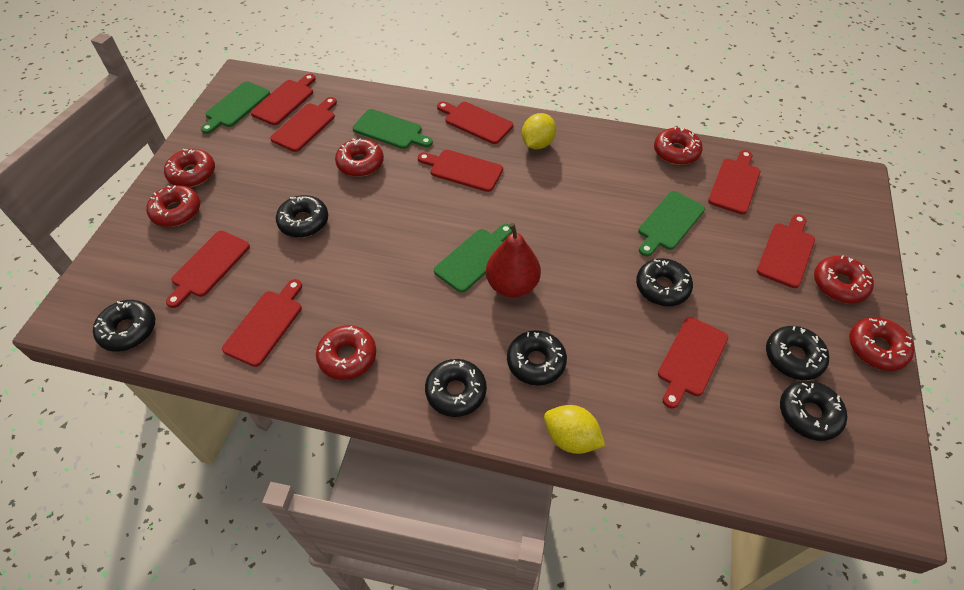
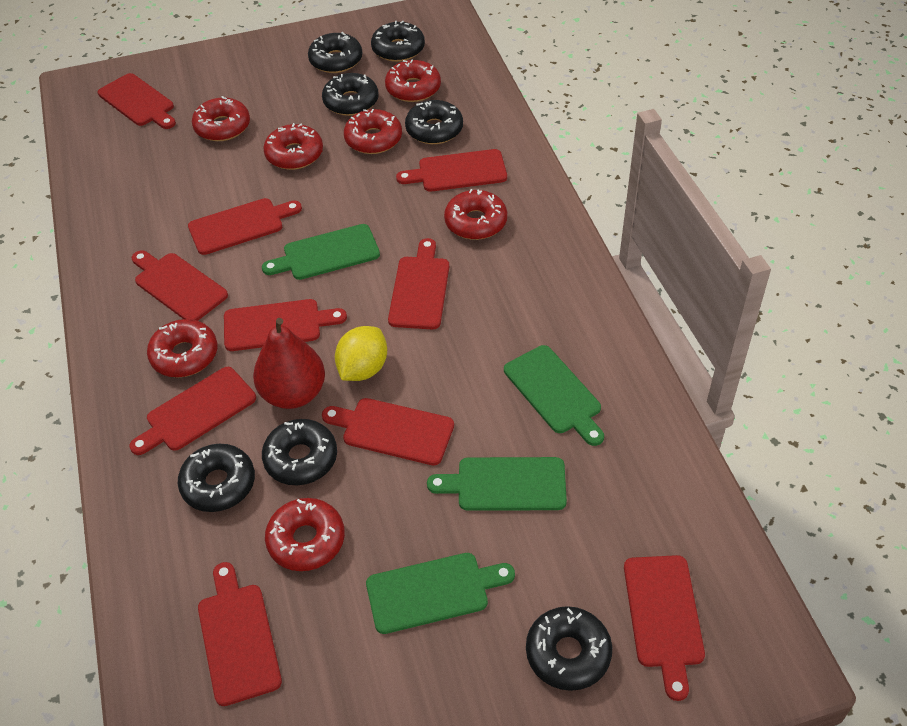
red cutting board: [166,231,250,308] [222,279,302,367] [250,74,316,125] [270,97,337,152] [418,150,503,192] [437,101,513,144] [658,317,728,409] [708,150,761,214] [757,214,815,288] = 9 -> [98,73,176,129] [129,367,256,455] [132,250,228,321] [188,198,302,255] [198,562,282,706] [224,299,347,351] [322,398,454,465] [388,238,449,329] [396,149,507,192] [624,555,705,701] = 10
yellow lemon: [522,113,556,149] [544,405,605,454] = 2 -> [335,326,387,381] = 1

